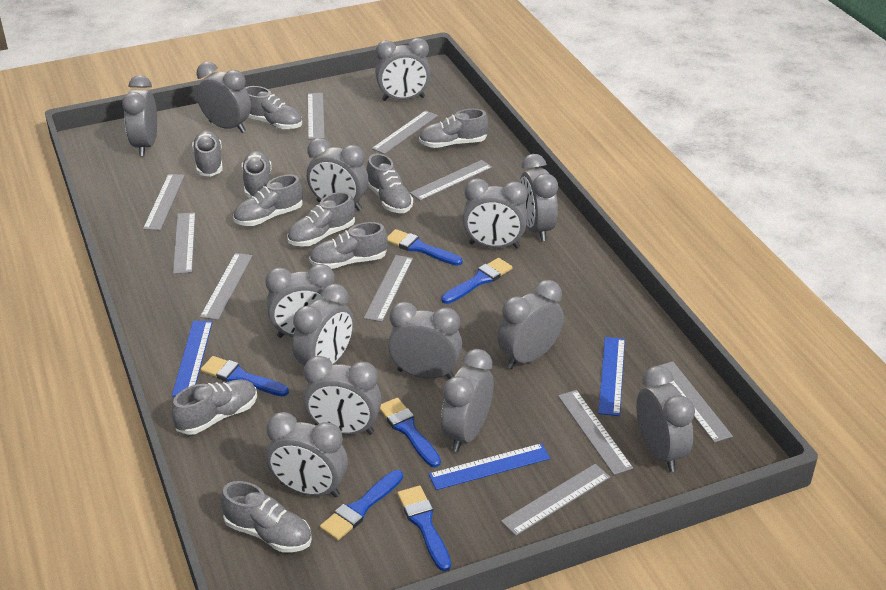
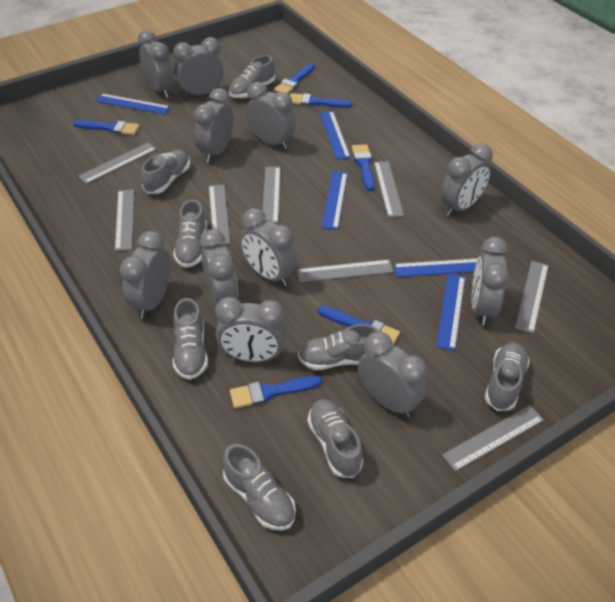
blue ruler: [172,321,213,397] [429,443,550,490] [598,337,625,416] = 3 -> [95,93,170,115] [320,111,351,160] [322,172,348,230] [393,258,478,277] [436,274,465,351] = 5
grey clock: [122,75,157,156] [197,62,251,133] [265,264,335,338] [266,412,348,498] [292,284,354,365] [303,356,382,435] [307,138,369,211] [375,38,431,101] [388,302,462,379] [441,349,493,452] [462,178,528,249] [498,280,564,369] [520,154,558,241] [636,366,695,472] = 14 -> [120,231,170,319] [138,30,174,98] [173,37,224,97] [194,88,233,162] [200,229,238,307] [215,297,286,362] [240,208,297,286] [246,82,295,149] [358,332,427,418] [440,143,493,216] [472,237,509,325] = 11
grey ruler: [143,174,185,230] [173,212,195,274] [200,253,253,320] [308,93,325,140] [364,255,413,322] [372,110,438,154] [410,160,492,201] [501,464,610,536] [558,390,633,475] [658,362,733,443] = 10 -> [78,142,157,184] [115,189,134,251] [209,185,230,244] [263,167,281,223] [297,260,394,282] [374,161,404,217] [442,405,544,471] [515,261,549,334] = 8
grey shoe: [171,379,257,435] [192,131,223,177] [221,481,312,553] [233,175,303,226] [241,151,272,198] [245,86,302,129] [287,192,355,247] [309,222,388,269] [367,153,413,213] [419,109,488,148] = 10 -> [141,150,190,194] [173,199,207,268] [173,298,208,380] [223,444,296,531] [229,55,275,98] [298,324,380,370] [307,399,363,478] [485,342,530,411] = 8

